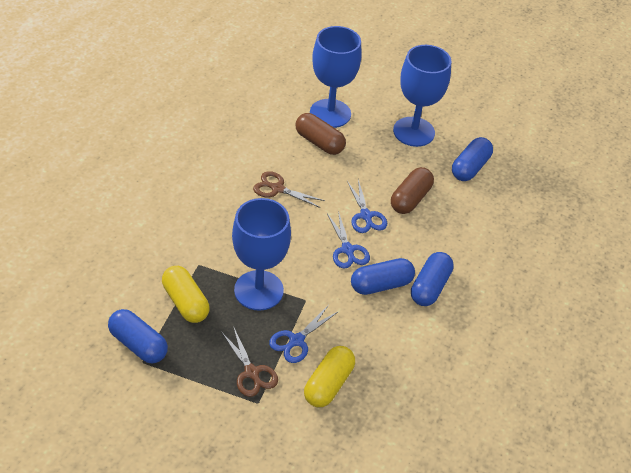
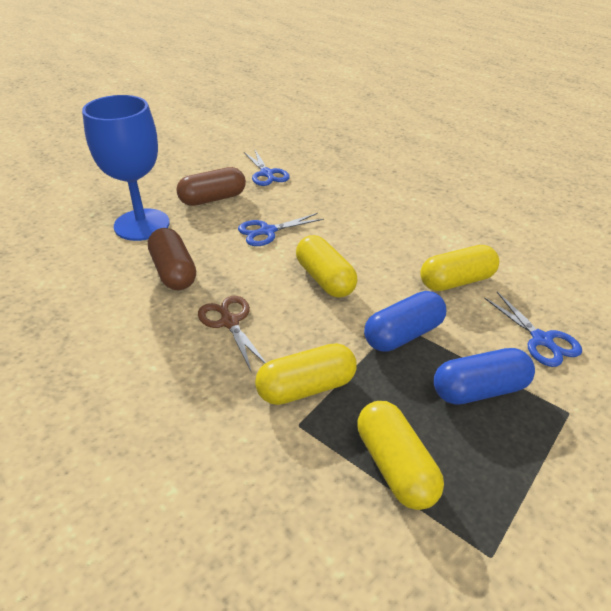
blue capsule: [108,309,168,363] [351,258,415,295] [411,252,454,306] [452,137,493,181] = 4 -> [364,291,446,352] [434,348,535,405] = 2
blue goblet: [232,198,291,311] [310,26,362,128] [393,45,451,147] = 3 -> [82,95,170,241] = 1
brown scissors: [222,326,278,397] [253,171,325,208] = 2 -> [198,296,266,373] = 1
yellow capsule: [162,266,210,323] [304,346,355,407] = 2 -> [255,343,357,405] [296,235,358,298] [358,401,444,510] [420,245,499,291] = 4

